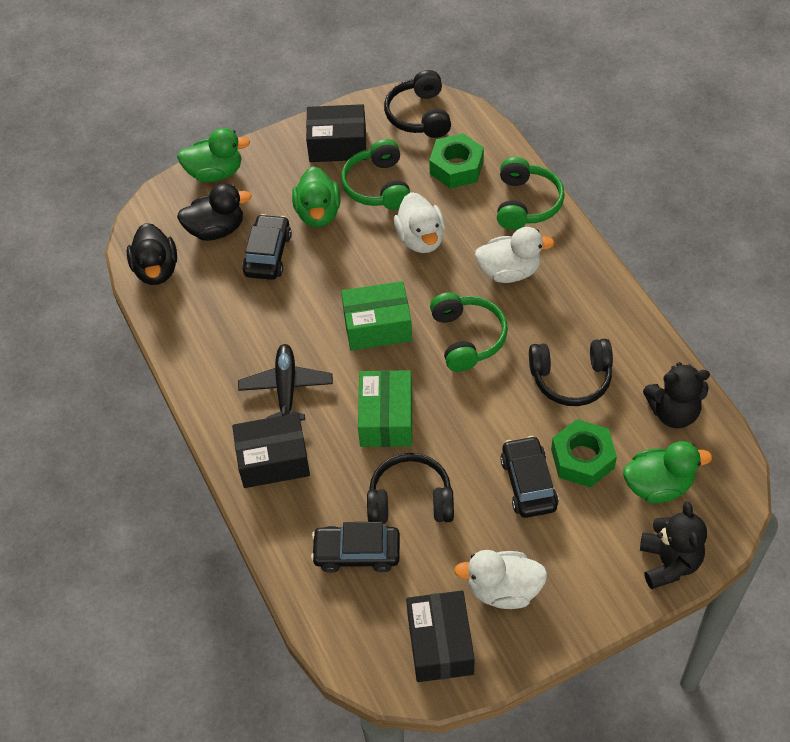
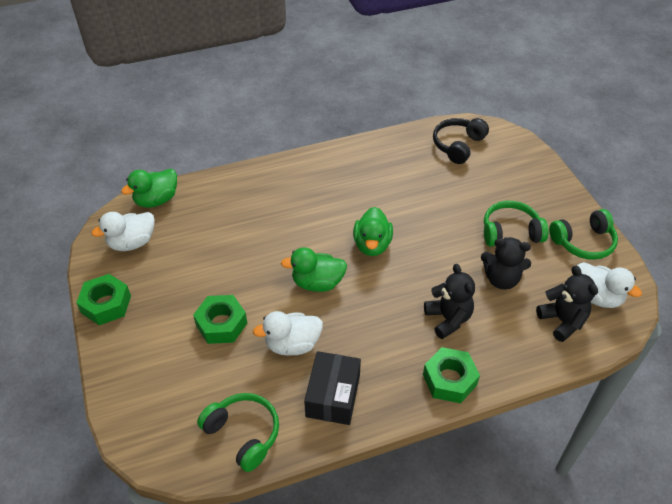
black box: [232,413,310,488] [306,104,366,162] [406,591,475,682] = 3 -> [304,351,361,425] = 1
black car: [242,214,292,280] [311,522,400,573] [500,436,559,518] = 3 -> none = 0
black duck: [127,223,177,285] [177,183,252,241] = 2 -> none = 0
black headphones: [367,453,454,524] [384,70,451,138] [529,339,613,406] = 3 -> [433,118,489,164] = 1
black plane: [238,344,333,421] = 1 -> none = 0
black teddy bear: [640,501,707,589] [643,362,710,428] = 2 -> [424,264,475,339] [481,237,531,290] [536,266,598,342] = 3
green box: [341,281,412,351] [358,370,412,447] = 2 -> none = 0
green nut: [429,133,484,188] [551,419,617,488] = 2 -> [76,274,131,325] [193,295,247,344] [423,347,480,403] = 3

